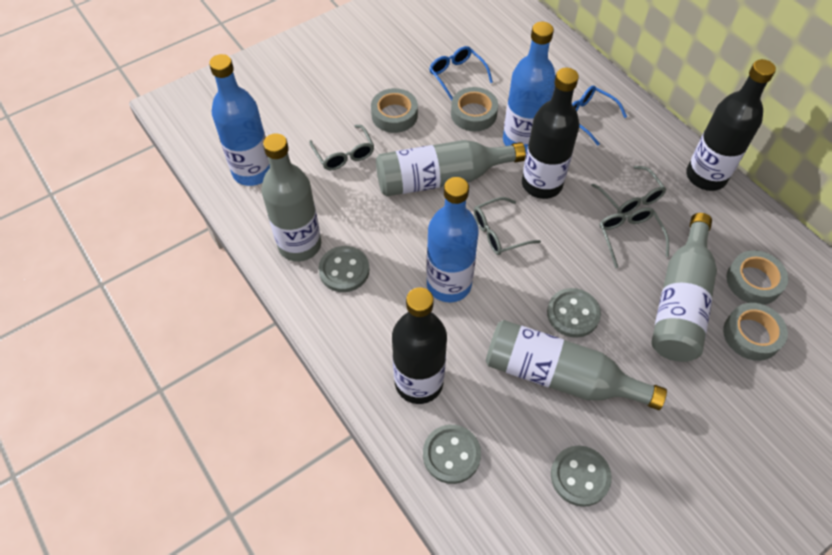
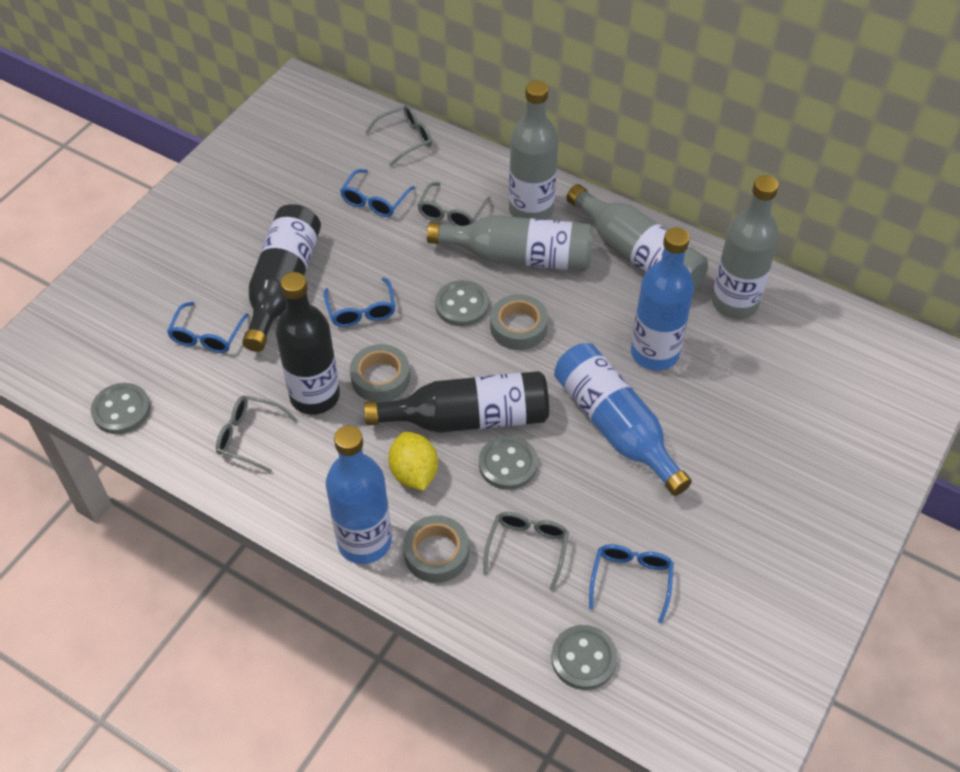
blue glasses: [429,46,493,101] [572,86,627,145] = 2 -> [167,302,249,353] [323,278,396,327] [340,169,415,217] [589,544,674,623] = 4
grey tape: [371,88,418,133] [451,87,498,131] [723,303,788,361] [726,250,788,305] = 4 -> [350,344,410,403] [403,515,469,583] [490,294,548,350] = 3
yellow lemon: none = 0 -> [388,432,438,491] = 1

